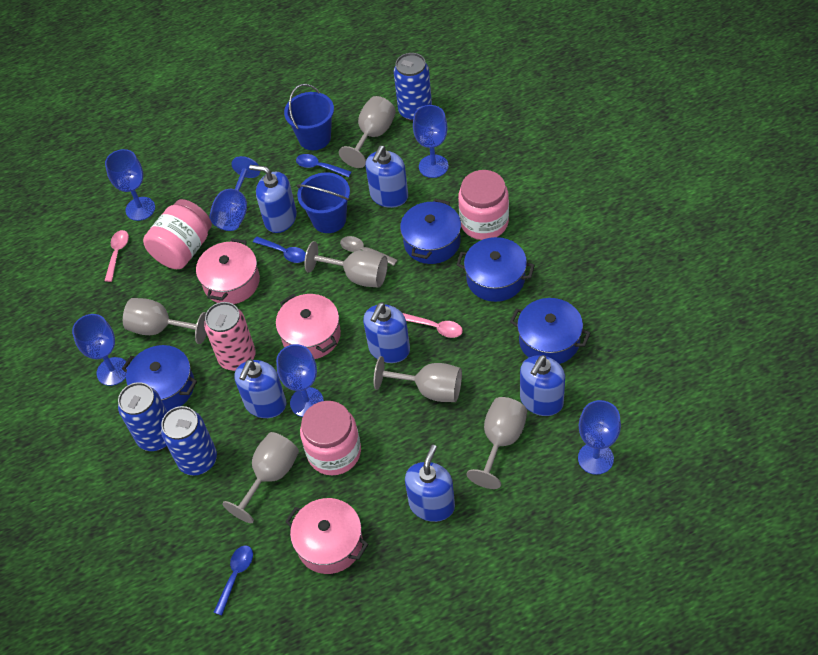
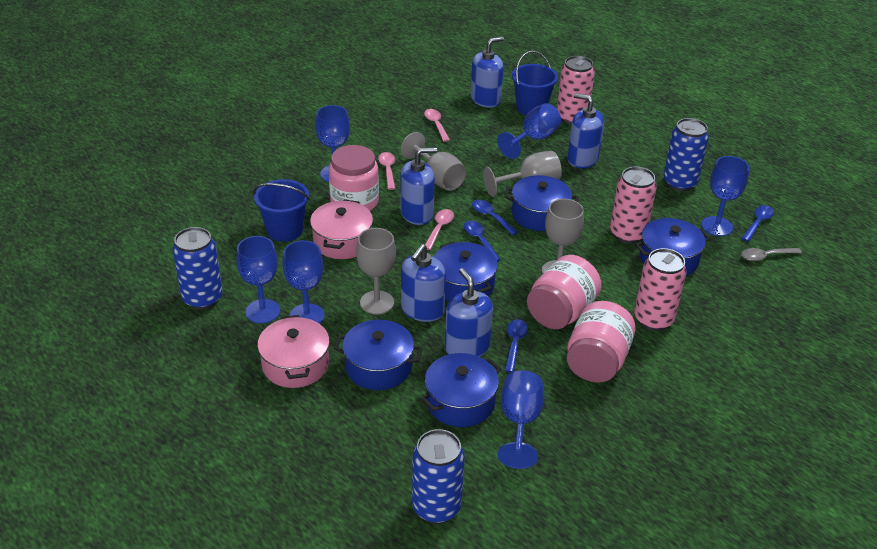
blue pot: [122,345,197,412] [400,199,461,264] [457,237,535,302] [510,298,591,364] = 4 -> [334,319,423,390] [421,353,501,427] [434,241,498,301] [504,175,579,231] [635,218,710,276] = 5
blue soap dispenser: [234,359,286,418] [249,165,297,233] [363,303,410,363] [366,146,408,208] [405,445,455,522] [520,355,565,416] = 6 -> [400,147,437,225] [401,244,446,322] [445,268,493,357] [470,37,504,108] [567,93,604,168] = 5
blue spoon: [213,545,253,616] [253,236,306,263] [296,154,352,177] = 3 -> [464,221,501,262] [472,200,518,235] [505,319,528,373] [741,205,774,242] = 4
grey goblet: [123,298,207,344] [222,432,299,523] [304,241,388,288] [339,96,396,168] [374,356,462,402] [467,397,527,489] = 6 -> [356,228,396,315] [401,132,466,191] [483,151,562,197] [542,199,584,274] = 4
pink can: [204,302,256,371] = 1 -> [557,56,595,124] [610,167,657,244] [634,248,687,331] = 3
pink pot: [196,238,260,304] [276,294,341,359] [285,498,368,574] = 3 -> [257,315,330,388] [310,200,373,259] = 2
pink spoon: [105,230,129,282] [403,313,463,338] = 2 -> [378,152,395,190] [424,109,450,142] [425,209,454,250] = 3

